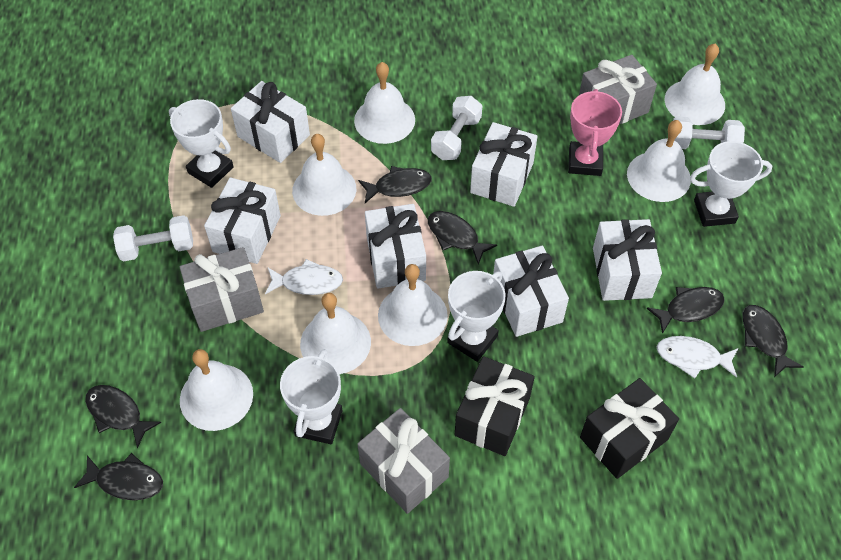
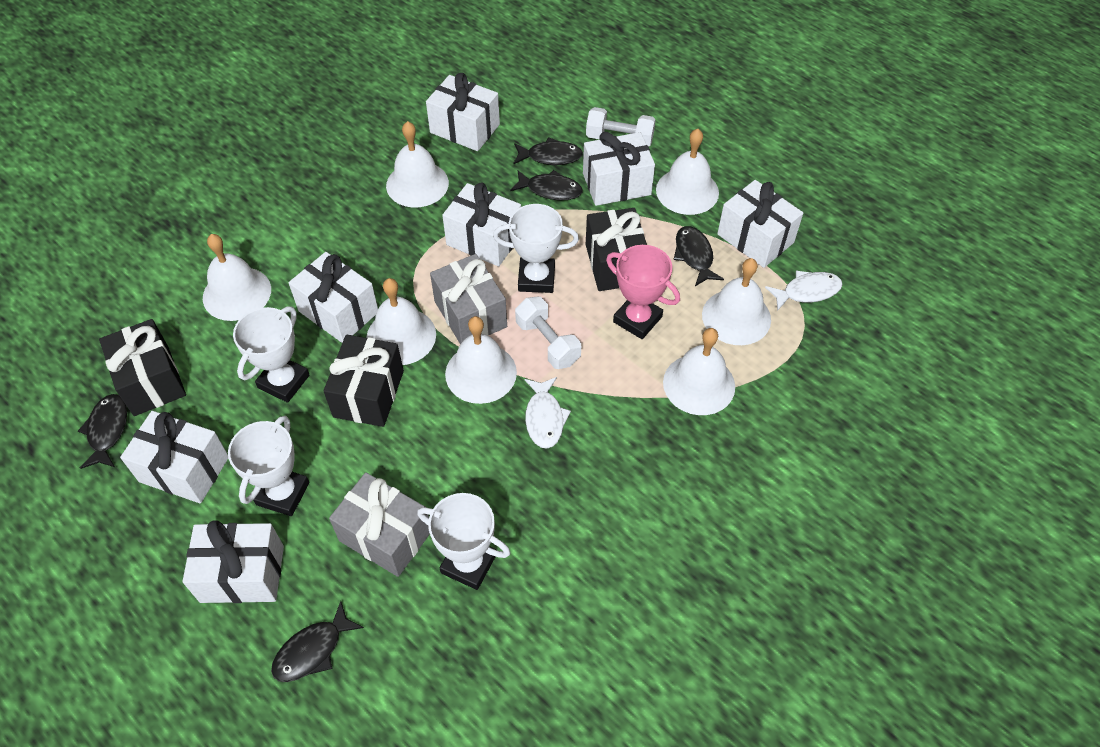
black fish: [74,453,163,500] [85,385,161,448] [358,166,432,203] [428,211,497,265] [647,287,725,334] [742,305,803,377] = 6 -> [78,394,127,469] [271,601,364,682] [510,170,583,200] [513,137,583,165] [674,226,724,286] = 5
black gift: [455,356,535,456] [580,378,679,479] = 2 -> [99,319,186,416] [323,335,404,427] [586,208,647,291] = 3
grey gift: [180,247,264,332] [357,408,450,514] [579,55,657,124] = 3 -> [329,472,430,577] [430,254,507,344] = 2
white dumbbell: [113,215,193,261] [431,96,482,160] [673,116,745,149] = 3 -> [515,297,581,369] [586,107,656,147] = 2
white gift: [204,178,281,264] [231,81,310,163] [365,204,426,289] [470,122,538,207] [493,246,569,337] [593,219,662,301] = 6 -> [120,411,228,503] [183,520,284,603] [289,252,378,343] [426,73,500,151] [442,182,521,267] [583,132,655,206] [717,180,803,268] = 7

